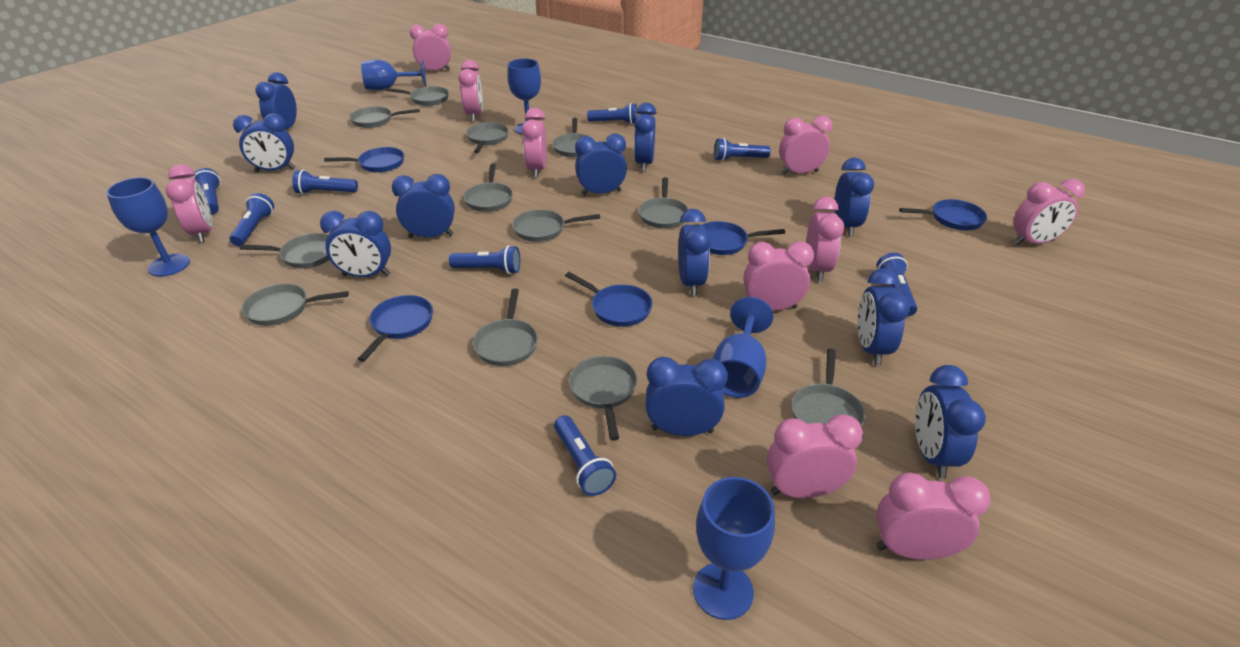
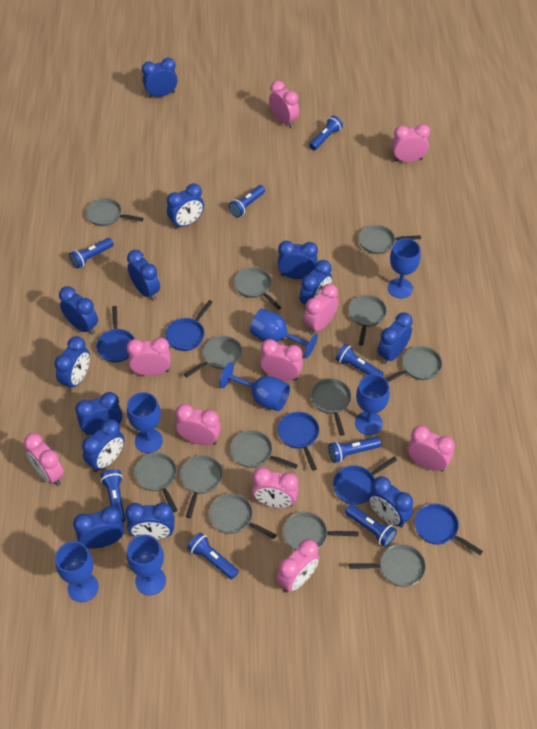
blue clock: [233,113,295,172] [255,72,297,129] [320,211,391,277] [392,174,455,238] [575,134,627,195] [634,103,657,172] [646,357,728,436] [678,209,711,296] [835,158,874,236] [857,268,910,366] [915,365,986,479] = 11 -> [54,336,90,391] [59,286,98,335] [73,506,124,549] [75,392,122,436] [82,419,125,472] [125,502,175,540] [127,250,160,301] [142,58,178,98] [167,183,204,229] [278,241,318,279] [299,260,332,311] [368,476,413,528] [377,312,413,364] = 13
blue goblet: [106,177,190,277] [361,60,426,90] [507,59,541,135] [693,477,775,620] [712,297,773,398] = 5 -> [55,541,99,602] [127,392,163,453] [127,534,166,596] [220,362,290,411] [250,308,318,358] [355,374,390,435] [388,238,421,298] = 7
grey pan: [240,233,330,268] [242,284,349,326] [350,106,420,128] [385,86,449,106] [464,163,513,212] [466,122,509,153] [473,289,538,366] [512,209,600,242] [552,118,595,157] [569,356,638,441] [638,177,689,229] [792,348,866,427] = 12 -> [86,198,144,226] [134,453,178,513] [180,455,223,518] [184,336,242,377] [209,493,277,539] [230,430,298,469] [234,267,281,310] [283,512,358,550] [311,378,352,436] [348,295,387,345] [349,544,426,587] [359,225,421,254] [386,346,442,382] = 13

